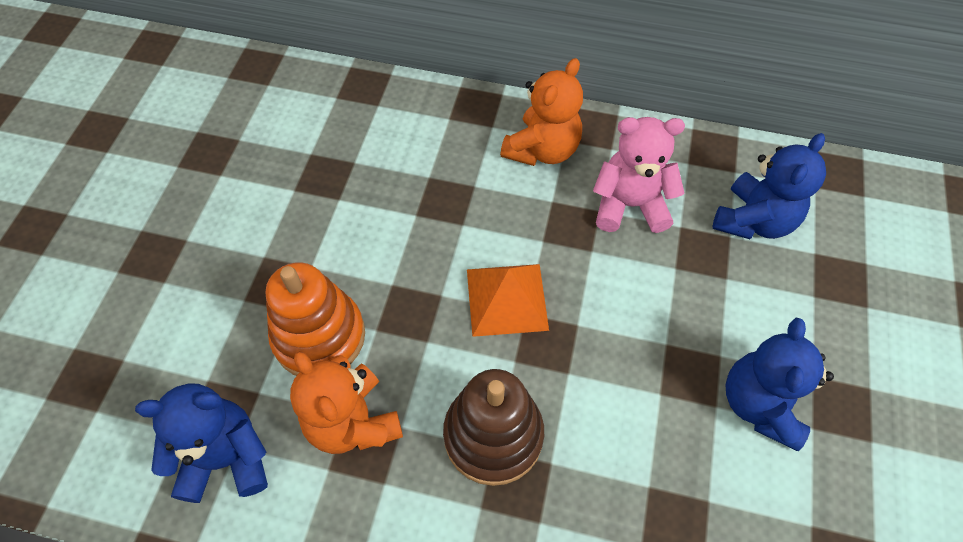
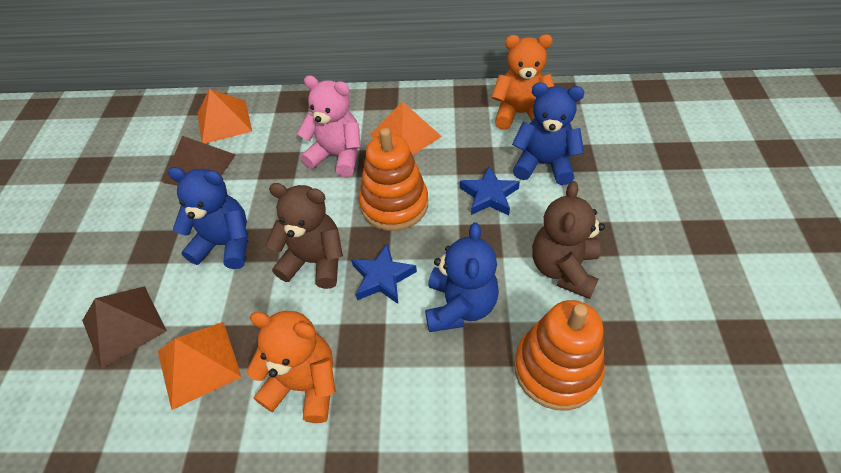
blue star: none = 0 -> [351,243,417,304] [460,166,520,216] = 2
brown pyramid: none = 0 -> [82,286,167,369] [163,136,236,186] = 2
brown stacking toy: [443,369,544,486] = 1 -> none = 0
brown teddy bear: none = 0 -> [266,183,343,289] [532,181,605,299] = 2
orange pyramid: [467,264,549,337] = 1 -> [158,322,242,410] [198,89,252,144] [370,102,442,155] = 3
orange stacking toy: [266,262,365,376] = 1 -> [359,128,428,231] [514,300,605,411] = 2

